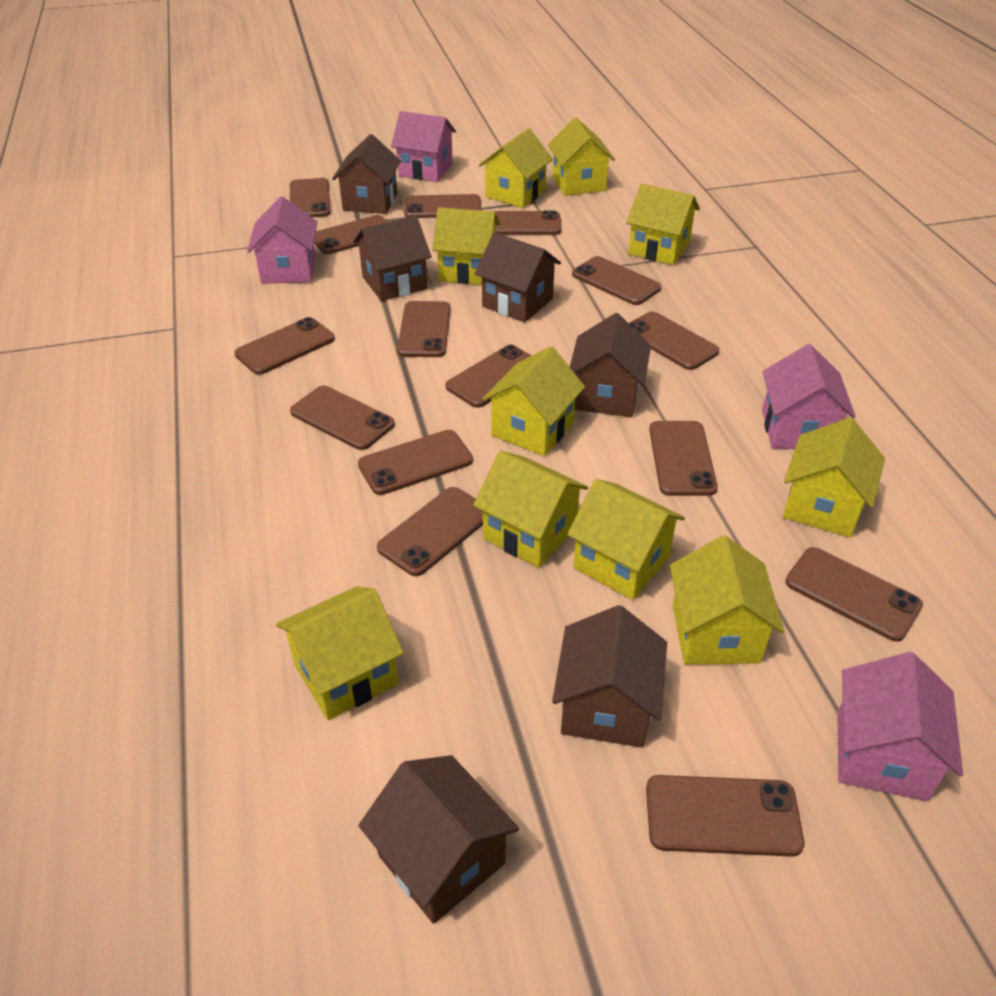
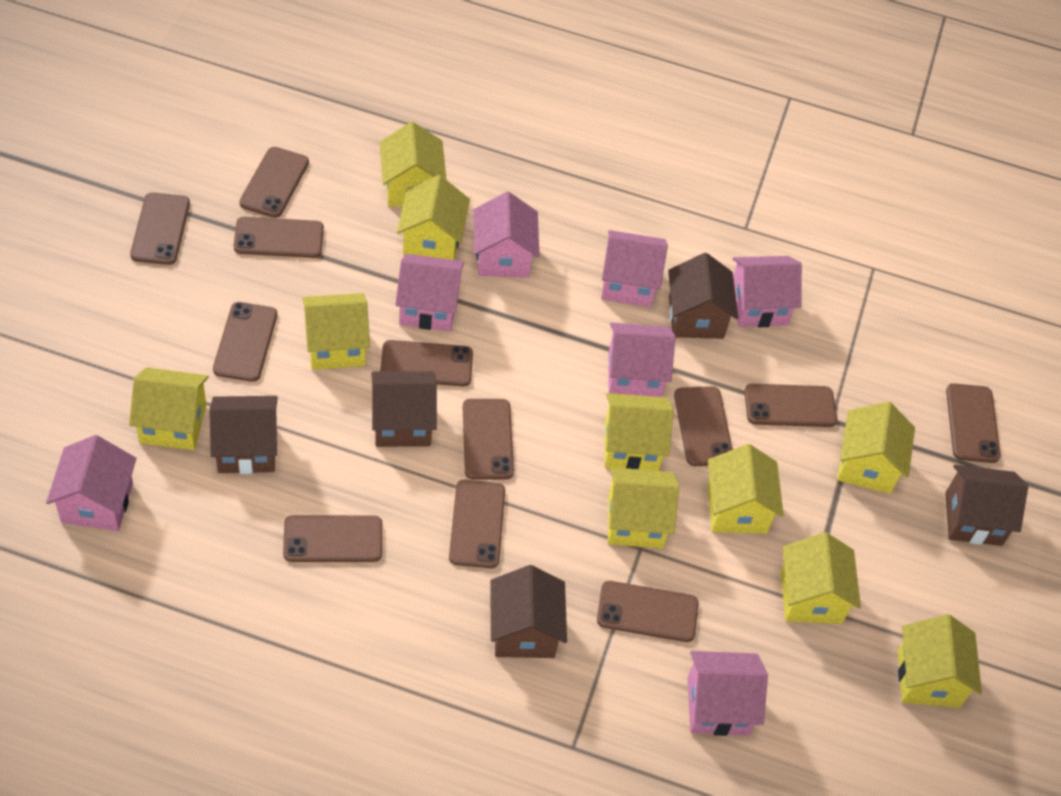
brown house: [332,134,401,214] [353,215,432,301] [358,755,519,924] [475,232,561,322] [552,605,667,748] [570,313,651,417] = 6 -> [209,396,278,474] [371,371,437,447] [490,565,567,658] [668,253,738,339] [945,465,1028,546] = 5
brown phone: [234,317,335,375] [290,178,331,217] [290,385,395,450] [314,215,388,254] [358,430,473,495] [377,487,483,576] [397,301,451,357] [404,194,481,218] [446,345,532,408] [492,210,562,235] [572,256,661,305] [629,311,719,370] [646,775,805,857] [649,421,718,496] [785,547,923,642] = 15 -> [130,192,190,265] [213,302,277,382] [234,217,324,258] [239,147,309,218] [283,515,382,562] [380,340,473,386] [449,480,505,568] [463,399,514,480] [597,581,698,642] [674,386,733,466] [744,384,837,427] [946,383,1001,463] = 12
pink house: [247,196,317,284] [391,111,456,182] [762,344,856,449] [837,652,963,801] = 4 -> [46,435,137,531] [395,254,464,332] [474,192,539,278] [601,230,668,307] [609,323,675,397] [687,651,768,736] [732,256,802,327] = 7

